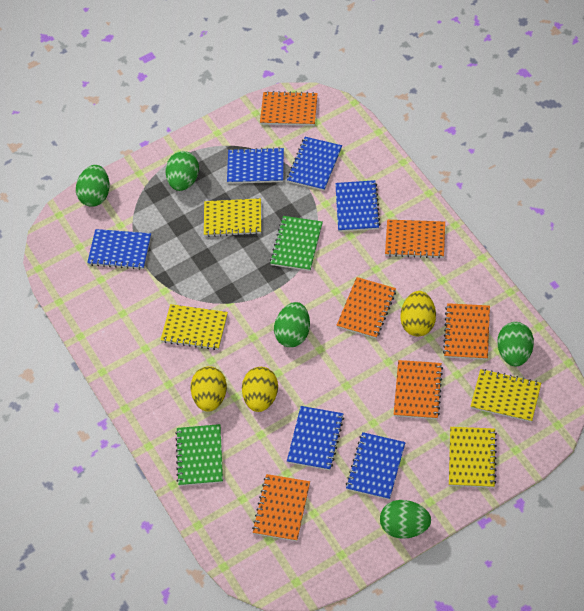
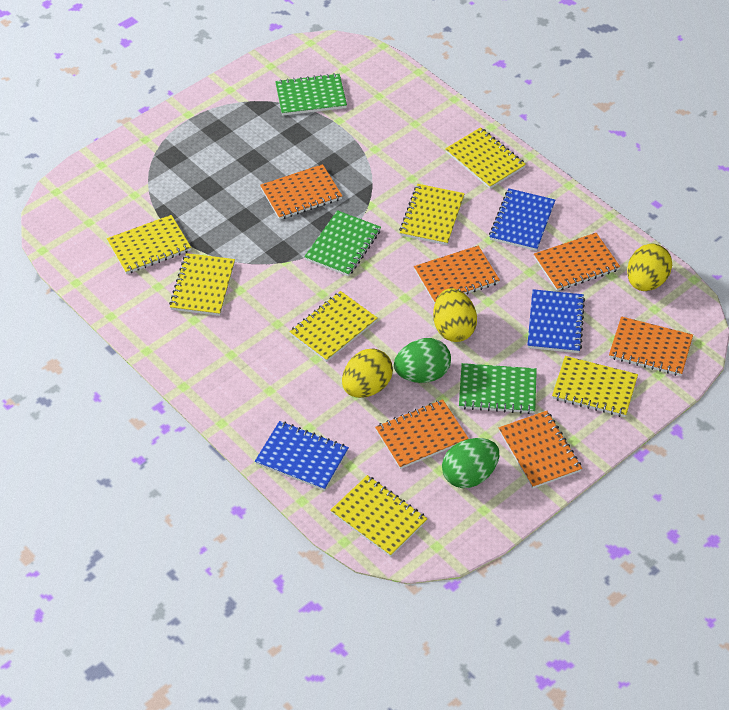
blue notebook: [87,229,151,270] [227,147,284,184] [287,137,342,191] [287,406,344,470] [335,180,380,232] [346,432,406,500] = 6 -> [255,421,349,491] [489,188,555,251] [527,289,585,353] = 3
green egg: [76,165,109,207] [166,151,199,191] [274,302,310,347] [380,500,431,539] [497,322,534,366] = 5 -> [394,338,451,383] [442,438,499,488] = 2
green notebook: [175,424,223,486] [270,216,323,271] = 2 -> [275,73,347,116] [304,210,381,277] [459,363,537,414] = 3
yellow notebook: [161,304,228,350] [204,198,261,237] [449,427,497,488] [470,369,541,422] = 4 -> [107,215,191,274] [169,253,235,316] [290,291,378,362] [330,475,427,557] [399,184,465,245] [445,127,526,189] [552,356,638,417] = 7

